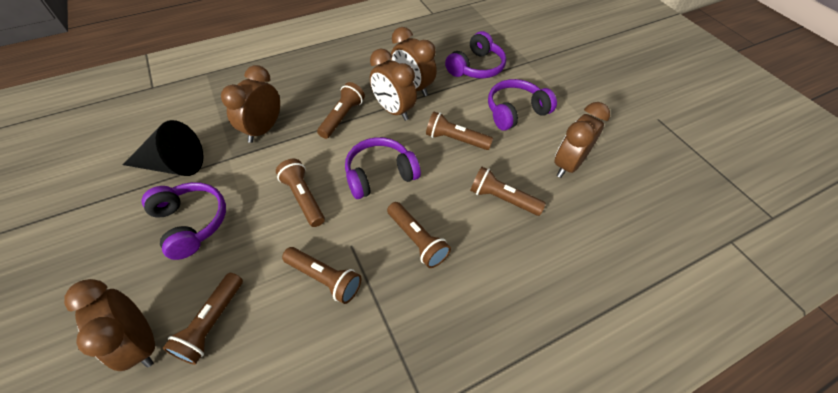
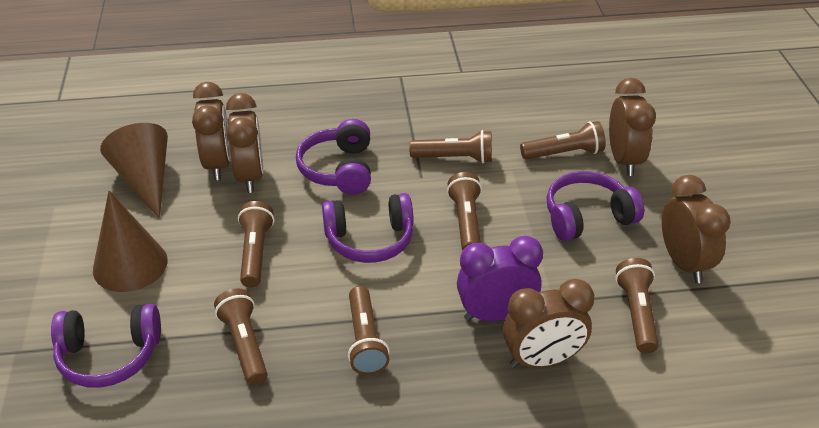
black cone: [123,120,204,176] = 1 -> none = 0
brown cone: none = 0 -> [93,191,168,292] [100,123,168,219] = 2
purple clock: none = 0 -> [457,236,543,321] = 1

